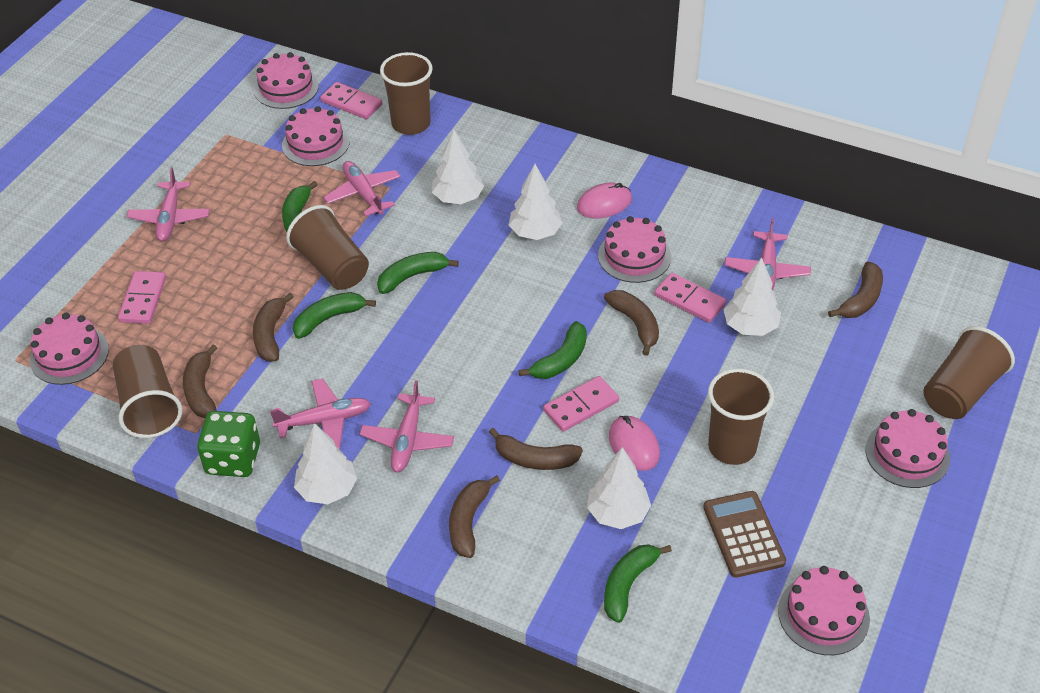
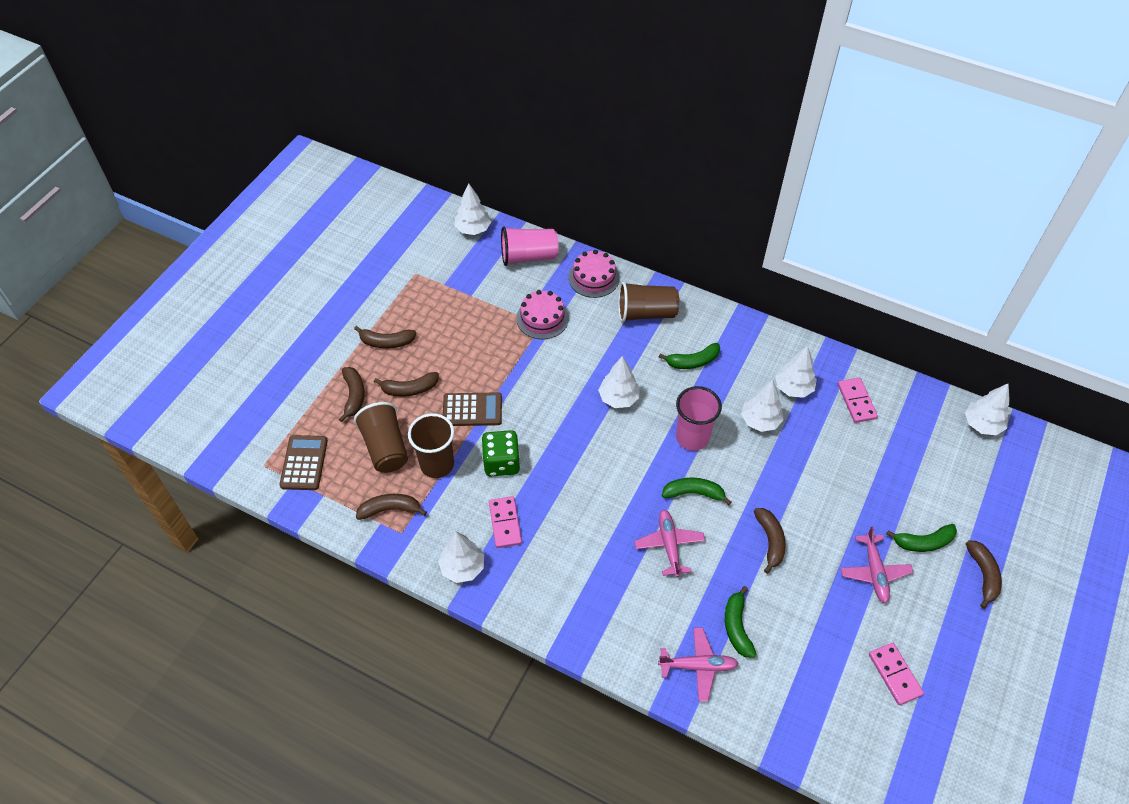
brown calculator: [703,491,786,578] = 1 -> [279,435,328,490] [443,392,502,426] = 2
brown cup: [113,345,182,438] [286,205,369,290] [380,52,433,135] [708,368,774,465] [923,326,1015,419] = 5 -> [354,402,408,473] [408,413,454,478] [618,282,679,322] = 3
green banana: [282,181,318,232] [293,292,376,339] [377,252,459,294] [519,321,587,379] [604,544,672,623] = 5 -> [659,343,720,369] [662,478,731,505] [725,586,756,658] [886,524,957,552] = 4
pink cake: [30,313,109,385] [254,52,319,109] [282,106,350,166] [598,216,671,283] [778,566,870,655] [865,409,950,488] = 6 -> [516,290,569,339] [568,250,620,298] = 2
pink cup: none = 0 -> [501,226,558,266] [676,386,722,451] = 2
pink domino: [118,271,166,324] [320,82,382,119] [543,376,619,432] [654,273,726,323] = 4 -> [489,496,522,548] [838,378,878,423] [869,643,924,705] = 3
pink mouse: [577,183,632,218] [609,416,660,471] = 2 -> none = 0
pink plane: [127,167,210,242] [270,379,371,449] [323,161,401,217] [359,380,454,472] [725,218,811,291] = 5 -> [634,509,705,577] [658,627,739,701] [841,526,913,603] = 3
white tree: [294,423,357,504] [432,129,484,204] [509,164,563,240] [587,447,651,529] [723,258,781,336] = 5 -> [438,532,484,583] [454,183,491,235] [598,356,640,408] [741,379,784,432] [775,345,817,398] [965,384,1010,435] = 6

